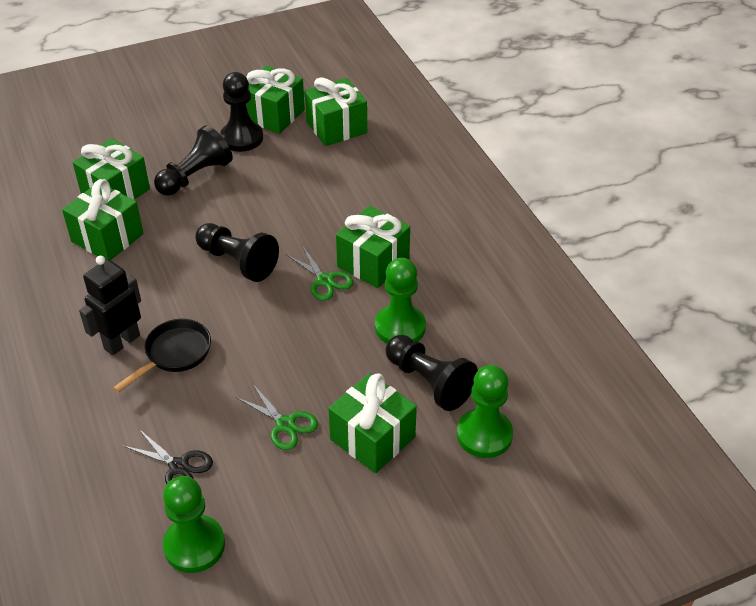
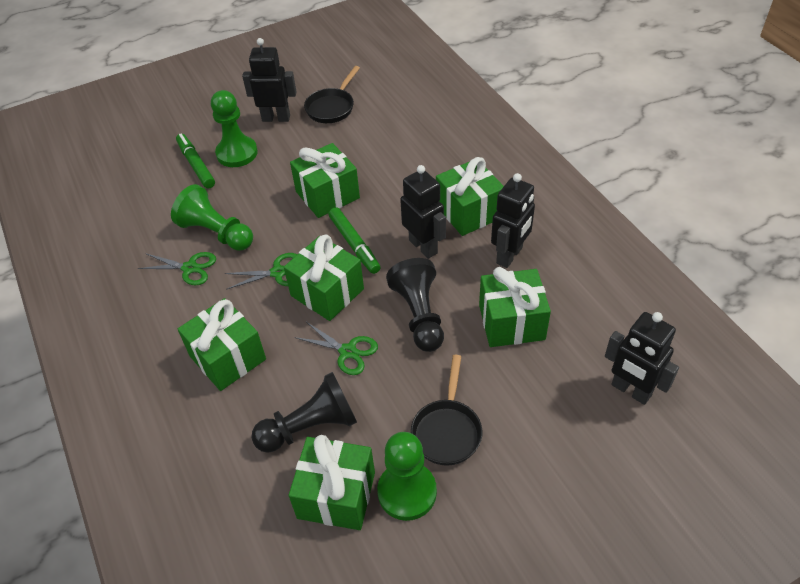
black pan: [113,319,211,393] = 1 -> [304,66,360,123] [411,355,482,466] = 2
black pawn: [154,125,233,196] [195,223,279,282] [220,72,263,152] [386,335,478,411] = 4 -> [251,372,357,453] [386,258,444,352] = 2
black robot: [79,256,141,356] = 1 -> [242,38,296,122] [400,165,446,259] [491,173,535,268] [605,312,679,405] = 4
black scissors: [124,429,213,485] = 1 -> none = 0
green marker: none = 0 -> [176,134,215,189] [328,207,381,274] = 2
green scissors: [236,384,318,450] [287,245,353,301] = 2 -> [138,252,216,286] [225,253,297,290] [294,322,378,375] = 3

